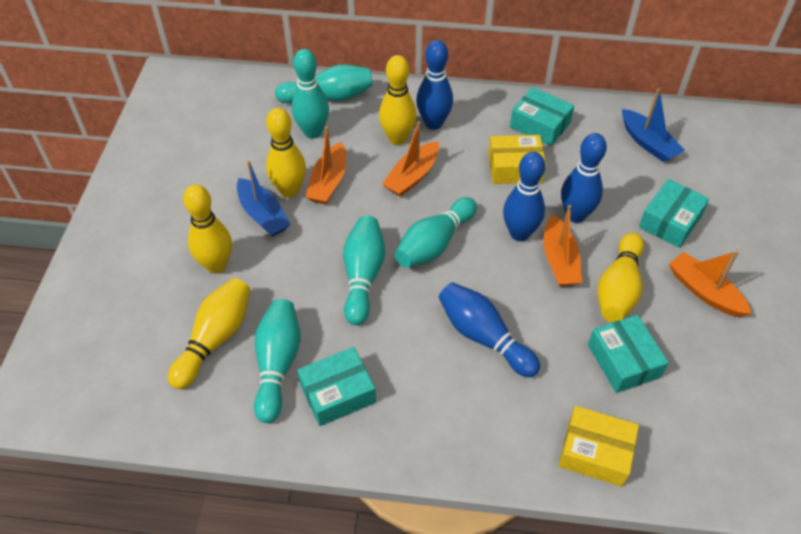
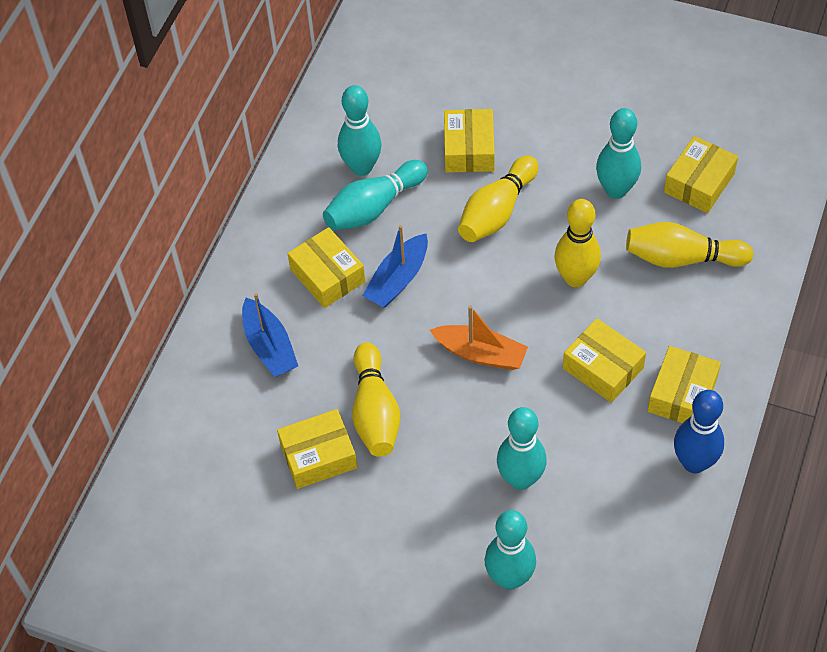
blue bowling pin: [416,40,453,130] [439,282,540,377] [503,152,545,241] [561,133,607,223] = 4 -> [674,390,724,473] = 1
orange boat: [306,126,346,204] [382,122,439,197] [543,205,582,286] [669,251,752,317] = 4 -> [430,305,528,370] = 1
turquoise box: [298,347,376,426] [510,87,574,146] [588,315,669,393] [639,179,709,248] = 4 -> none = 0
yellow bowling pin: [168,278,250,389] [183,184,232,274] [266,108,306,198] [379,55,417,145] [597,232,644,322] = 5 -> [352,342,400,457] [458,156,538,242] [554,199,601,287] [626,222,753,268] = 4
yellow box: [488,135,546,184] [559,406,639,487] = 2 -> [277,409,357,489] [287,227,365,308] [444,109,495,173] [563,318,646,403] [648,346,721,423] [664,136,738,213] = 6

